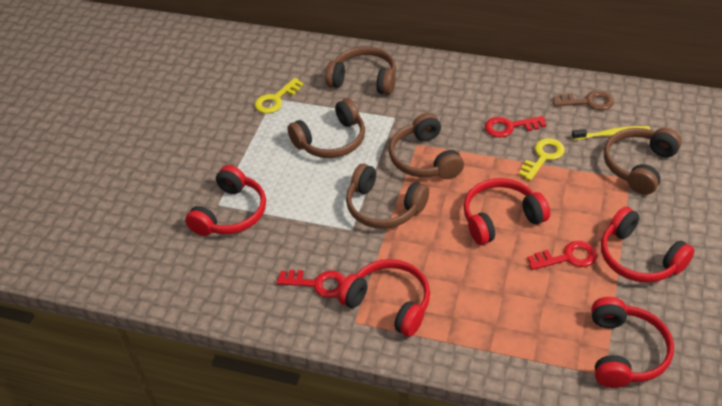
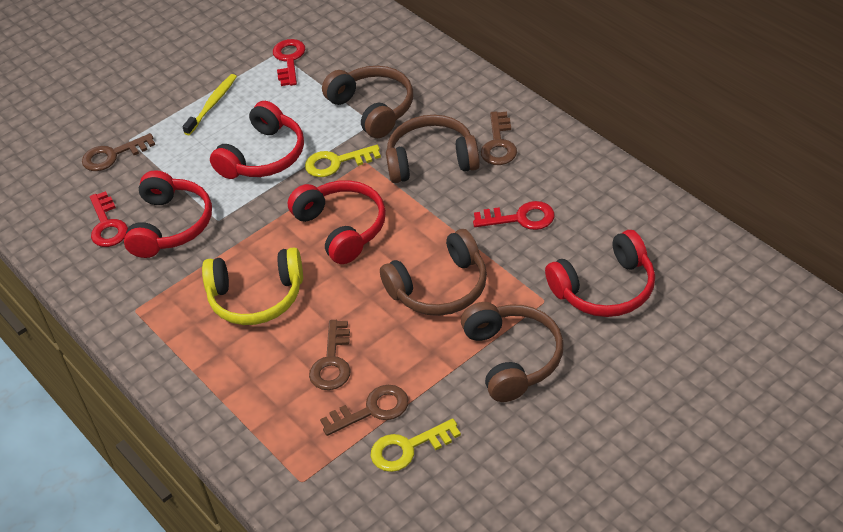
brown headphones: [287,98,365,158] [325,46,396,95] [346,164,429,229] [389,113,464,179] [604,128,682,195] = 5 -> [322,66,413,138] [380,229,487,316] [386,115,480,183] [461,302,564,402] = 4
brown key: [553,90,614,110] = 1 -> [82,133,155,171] [309,320,351,390] [320,385,408,436] [481,111,517,165] = 4
red headphones: [185,165,266,236] [338,259,430,337] [464,178,550,245] [591,297,674,388] [601,207,695,283] = 5 -> [124,170,212,258] [210,101,304,179] [288,180,386,264] [545,230,655,317] = 4
yellow headphones: none = 0 -> [202,247,303,325] = 1

